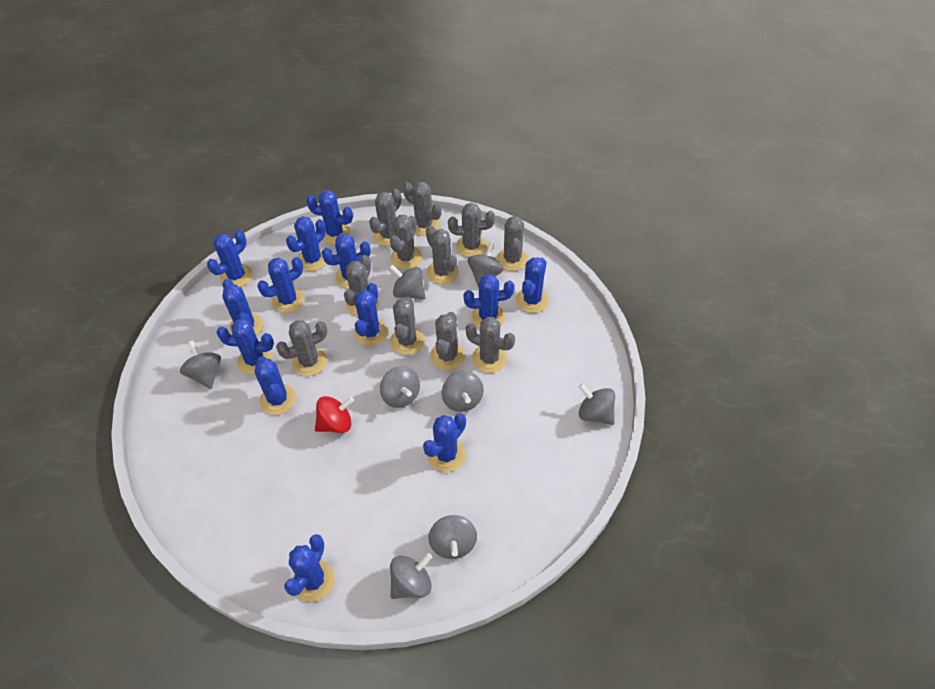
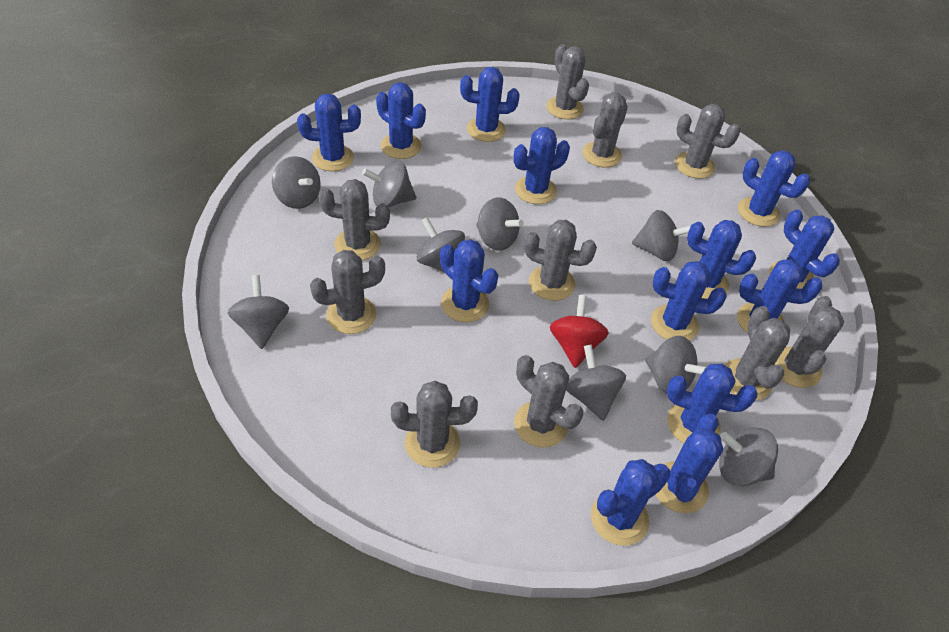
grey cactus: [276,320,328,376] [344,255,379,316] [369,189,401,246] [390,215,422,269] [390,297,424,355] [403,182,442,236] [426,225,459,284] [430,312,465,370] [448,203,495,257] [466,317,515,373] [497,216,528,271] = 11 -> [310,250,385,334] [319,179,390,260] [391,381,478,468] [514,355,583,447] [524,220,597,301] [546,44,589,119] [582,92,628,167] [675,104,741,179] [725,306,790,401] [774,296,844,388] = 10
grey spinning top: [180,340,221,389] [380,366,420,408] [389,265,426,299] [390,553,432,599] [428,515,477,559] [442,371,484,412] [468,242,504,288] [579,383,615,425] = 8 -> [227,275,289,349] [272,156,321,209] [362,161,416,207] [417,217,465,272] [476,197,524,251] [566,345,626,421] [632,210,691,261] [645,336,706,394] [719,428,778,486] = 9

